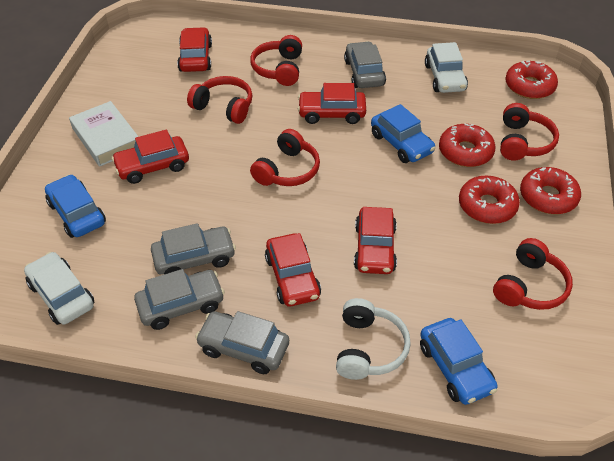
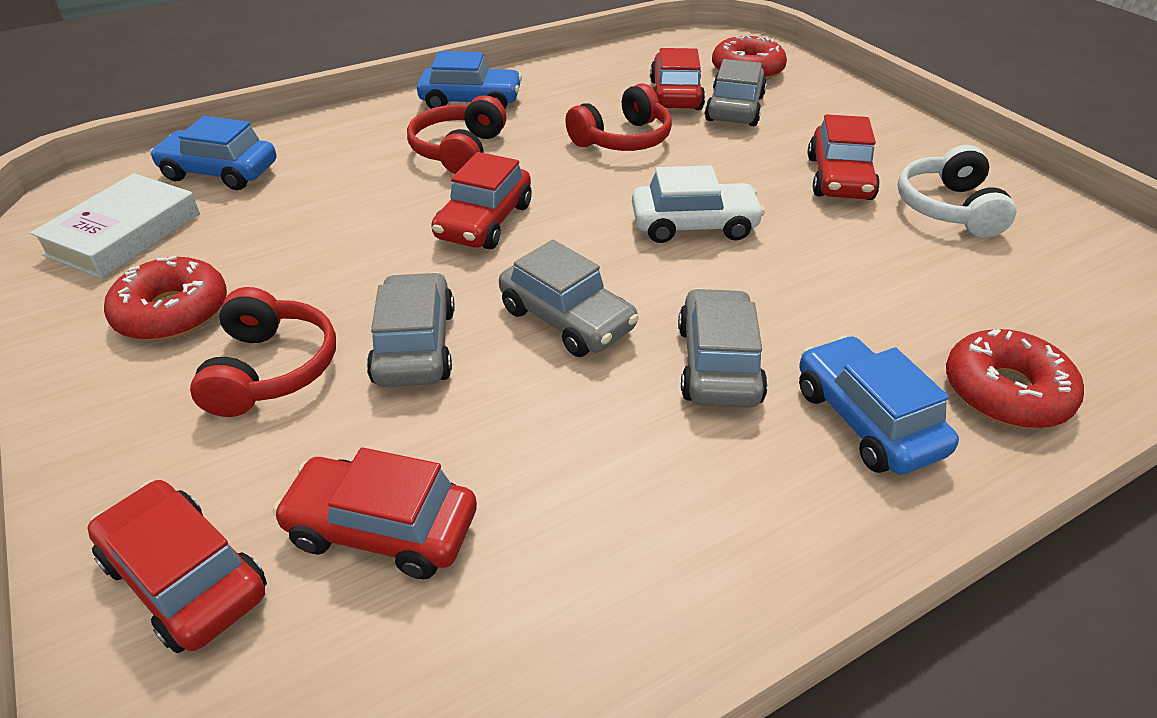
red donut: [439,124,496,167] [459,176,520,224] [505,61,558,99] [520,167,581,214] = 4 -> [104,256,227,341] [712,36,787,80] [946,329,1084,429] = 3
red headphones: [187,76,253,124] [250,35,302,86] [250,129,320,186] [493,238,573,310] [500,103,559,161] = 5 -> [190,287,336,417] [407,95,506,174] [565,83,672,151] = 3
white car: [24,252,95,325] [425,42,468,93] = 2 -> [632,166,765,243] = 1

